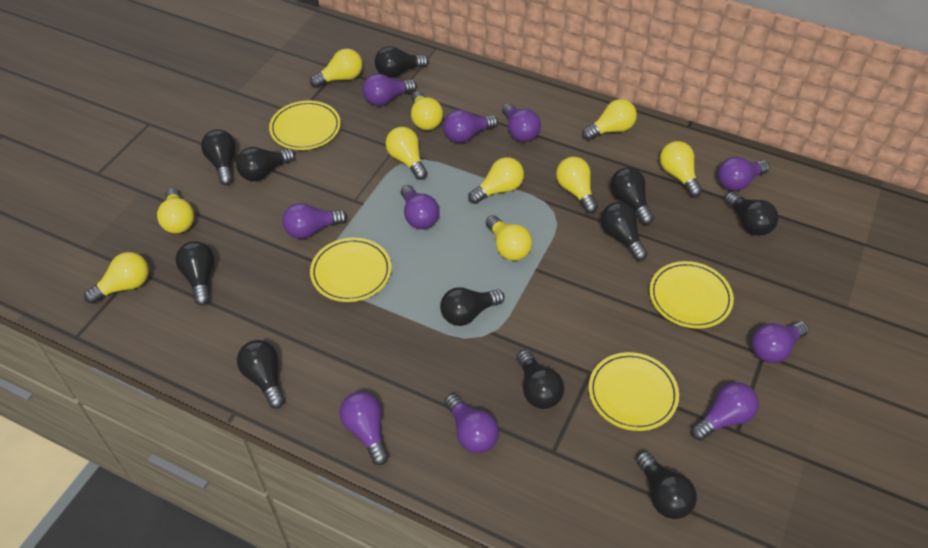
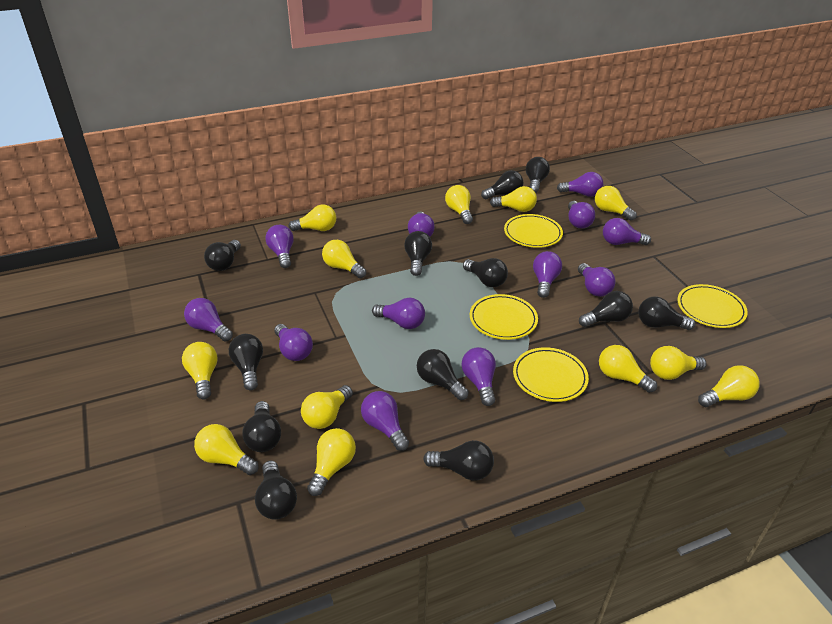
black light bulb: [176,241,214,306] [201,129,236,185] [236,147,295,181] [237,340,285,409] [375,46,429,78] [440,287,505,326] [517,350,564,409] [600,202,648,261] [610,167,654,225] [636,451,697,519] [724,192,778,236] = 11 -> [204,240,241,271] [229,334,263,390] [242,401,281,452] [255,461,297,519] [404,231,432,276] [417,349,469,400] [423,440,494,481] [463,258,508,288] [481,170,524,199] [526,157,550,193] [579,291,633,327] [638,297,695,330] = 12
purple light bulb: [282,203,348,239] [339,391,389,465] [363,74,417,106] [401,185,440,229] [443,110,498,143] [445,393,499,453] [502,103,541,142] [691,382,759,441] [717,157,770,191] [751,321,809,363] = 10 -> [184,298,233,342] [265,225,294,268] [274,324,313,361] [361,391,409,451] [372,298,425,329] [408,211,435,237] [462,347,496,406] [533,251,562,298] [557,172,603,197] [568,201,595,228] [578,263,616,297] [603,218,651,245] = 12
yellow light bulb: [84,252,149,304] [157,188,194,233] [310,48,363,88] [386,127,428,180] [411,91,443,130] [468,157,524,204] [486,215,532,261] [556,157,598,213] [582,99,637,140] [660,141,702,197] = 10 -> [182,342,218,399] [194,424,259,475] [288,204,336,231] [301,385,353,429] [307,428,356,496] [322,240,366,278] [445,185,473,224] [490,186,537,212] [595,186,637,221] [599,345,657,393] [650,346,707,380] [698,365,760,407] = 12

